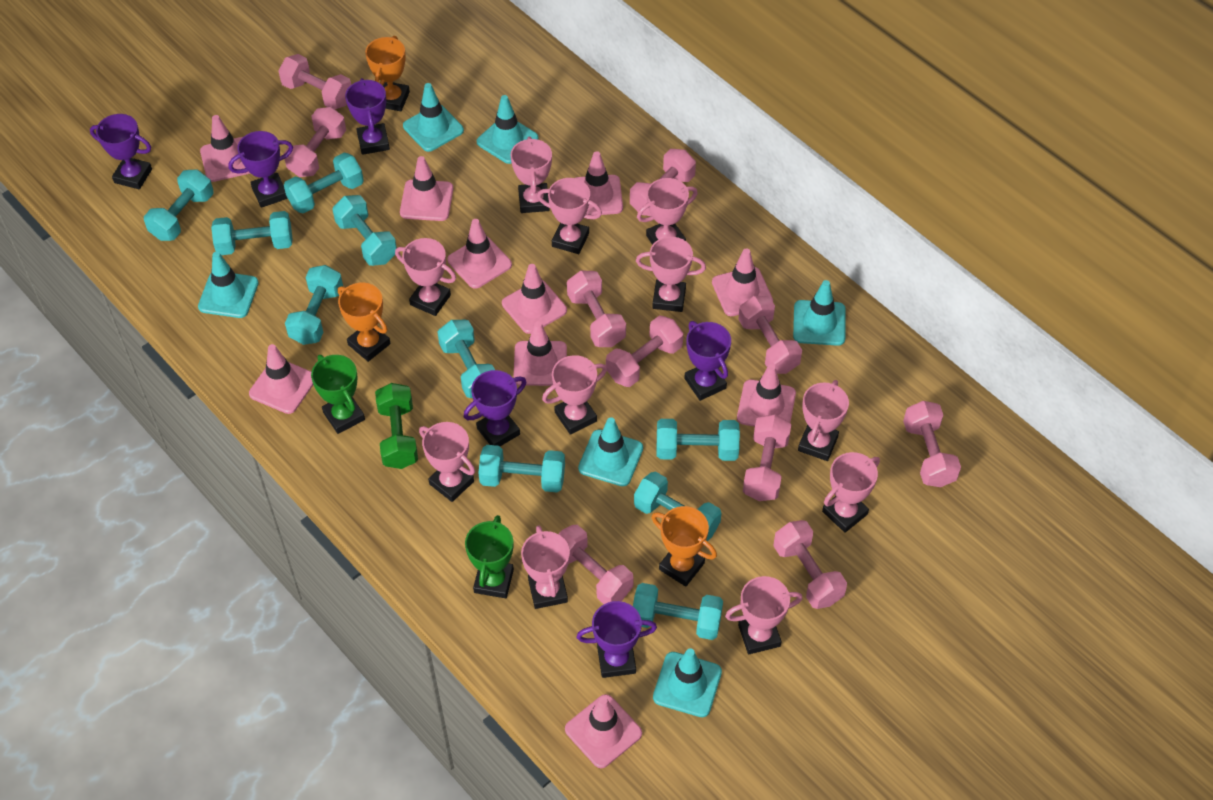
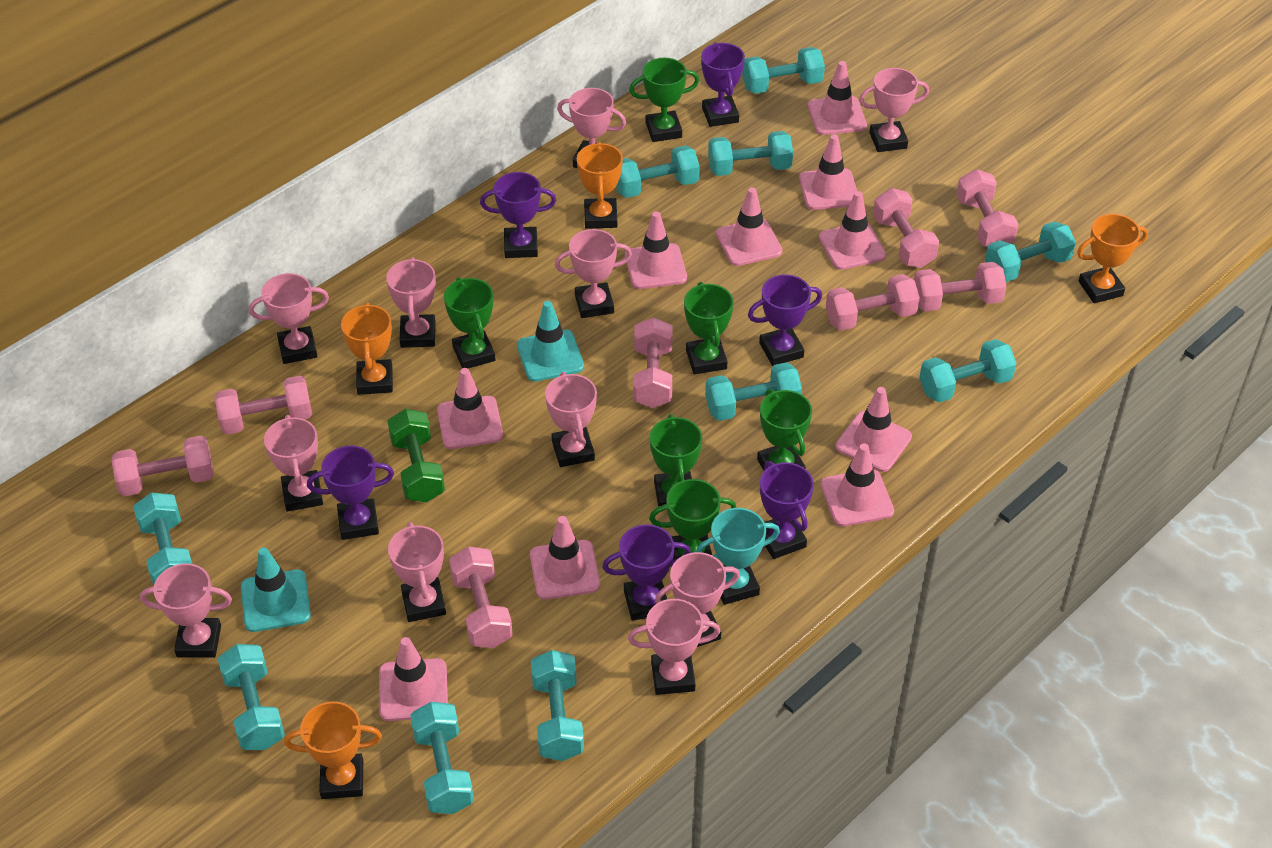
green trophy: [311,355,365,434] [465,515,514,598] = 2 -> [444,277,496,368] [629,58,699,142] [649,479,736,560] [650,414,702,507] [684,282,734,374] [757,389,812,471] = 6
orange trophy: [338,283,391,362] [365,36,410,111] [652,506,717,587] = 3 -> [284,701,382,799] [341,302,393,395] [577,142,623,229] [1077,214,1148,303] = 4
pink dumbbell: [279,54,351,109] [284,107,346,177] [559,525,634,604] [567,270,626,347] [606,316,683,387] [630,149,696,216] [738,296,802,374] [743,415,791,501] [773,520,847,609] [903,401,961,487] = 10 -> [112,435,213,497] [215,376,312,435] [449,546,513,648] [633,317,673,408] [826,274,920,331] [873,188,939,268] [914,262,1006,312] [956,169,1019,247] = 8
turquoise traffic cone: [198,252,259,318] [403,83,464,152] [477,95,538,164] [578,417,643,486] [653,648,722,717] [793,280,846,346] = 6 -> [241,547,311,632] [517,301,584,382] = 2
turquoise trophy: none = 0 -> [696,508,780,605] = 1

